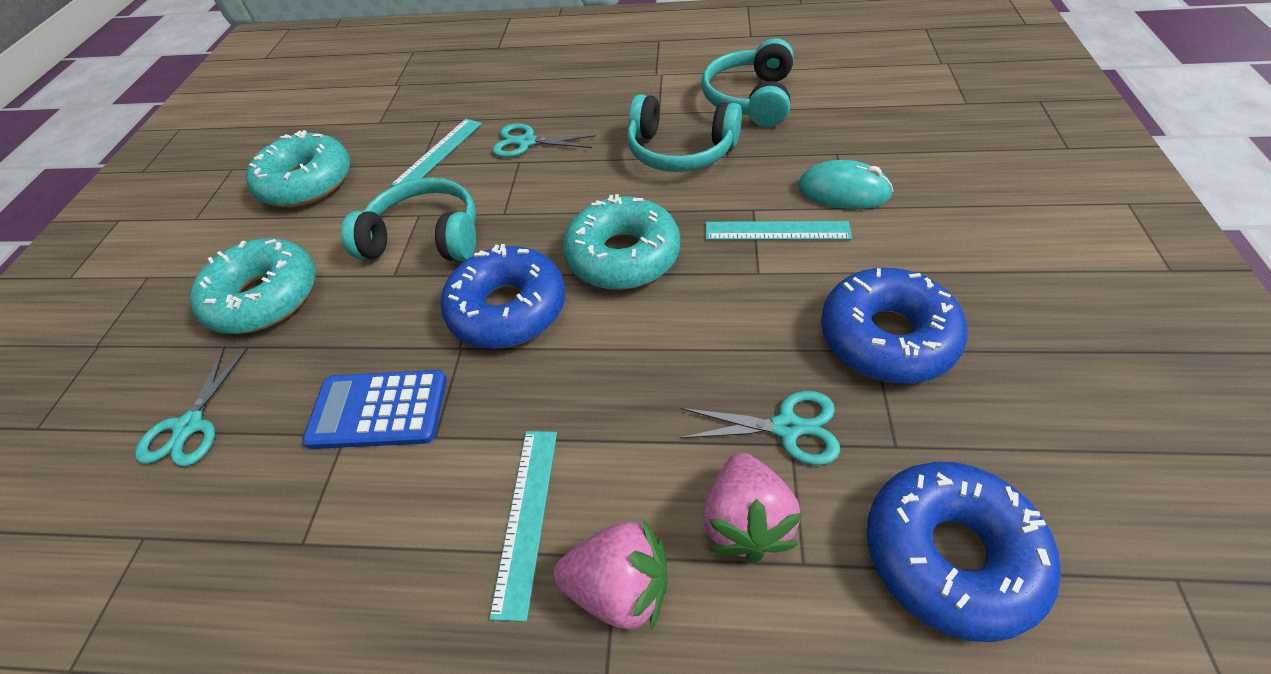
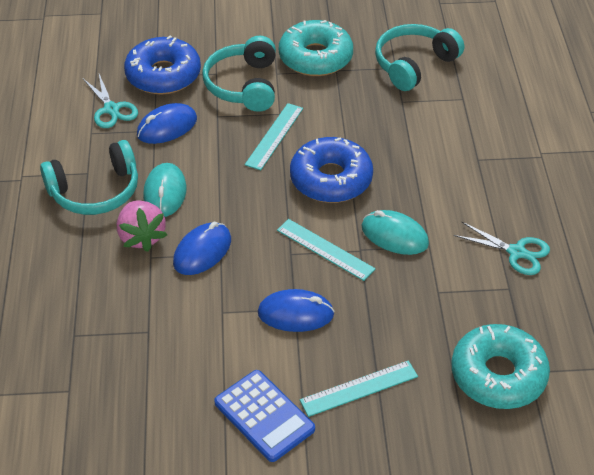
blue donut: [440,244,565,349] [821,268,967,384] [867,462,1061,642] = 3 -> [124,35,201,95] [290,137,373,203] = 2
blue mouse: none = 0 -> [137,103,197,144] [173,222,231,275] [258,289,335,332] = 3
pink strawberry: [554,519,668,630] [703,453,802,563] = 2 -> [117,200,167,252] = 1
turquoise donut: [189,238,316,334] [246,130,350,207] [563,194,680,290] = 3 -> [279,20,353,76] [452,324,550,409] = 2
turquoise mouse: [798,160,893,209] = 1 -> [143,163,186,217] [362,210,429,255] = 2
turquoise scissors: [135,346,249,466] [492,123,596,157] [680,391,840,465] = 3 -> [83,74,138,128] [454,222,550,275] = 2

